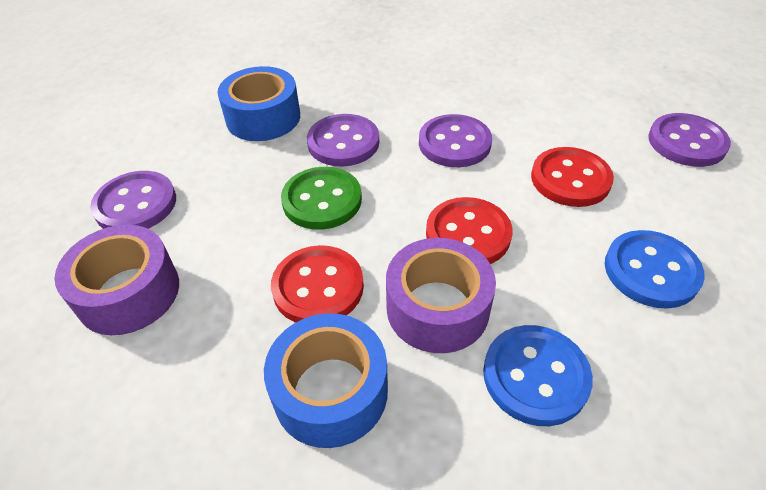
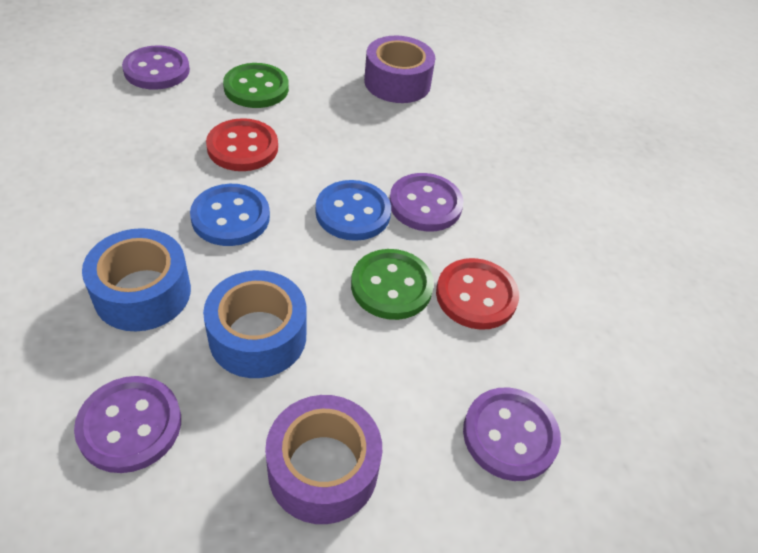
green button: [281,167,362,230] = 1 -> [223,63,289,108] [351,249,434,320] = 2
red button: [271,245,364,323] [426,197,513,264] [531,147,614,207] = 3 -> [206,118,278,171] [436,258,519,330] = 2

